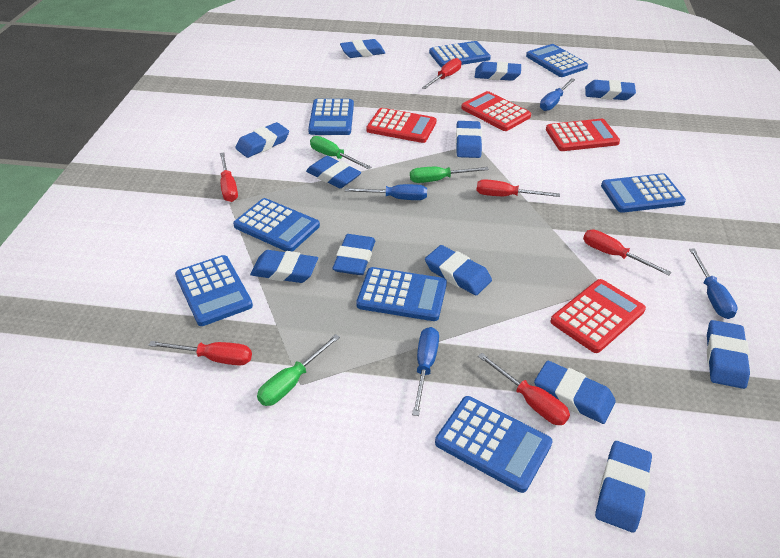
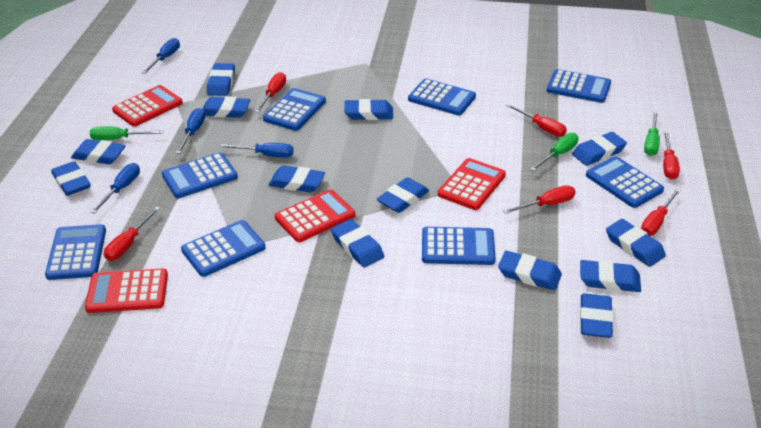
blue eraser: [235,122,289,158] [250,250,318,283] [306,156,361,188] [332,234,375,275] [340,39,385,58] [425,245,492,295] [456,121,482,158] [475,61,521,81] [534,361,616,424] [585,80,636,100] [595,441,652,533] [707,320,750,389] = 12 -> [51,161,91,196] [71,139,125,165] [202,96,250,118] [207,63,235,96] [269,166,325,192] [331,219,384,267] [344,99,393,120] [377,177,429,213] [498,251,562,290] [572,132,627,166] [580,260,641,292] [580,293,613,338] [606,219,666,267] = 13

